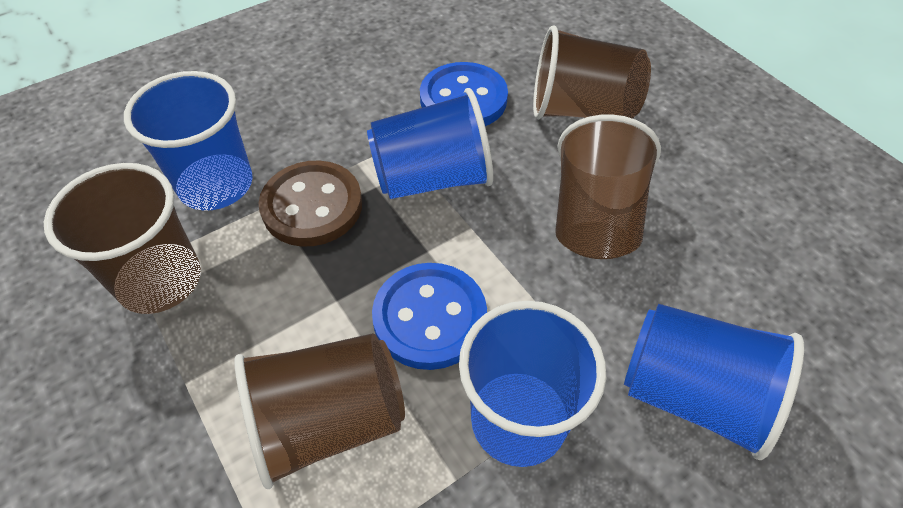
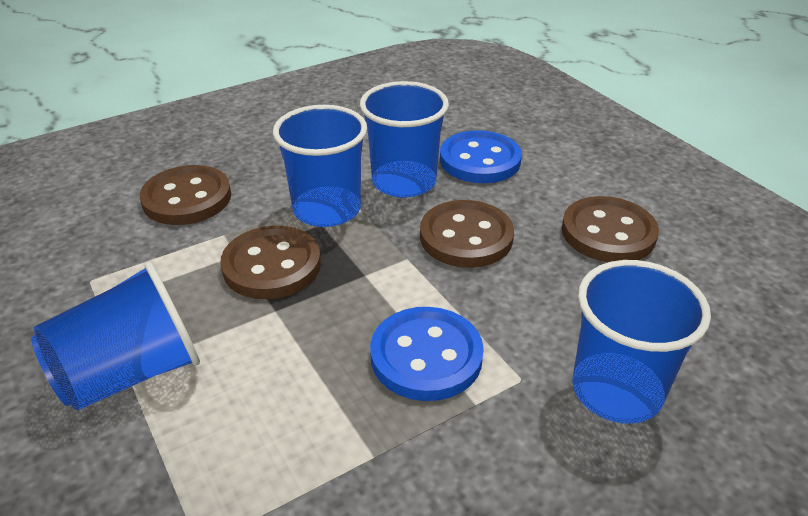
brown button: [258,161,362,247] = 1 -> [140,165,231,225] [220,226,321,299] [420,200,514,268] [562,196,659,262] = 4
brown cup: [44,163,201,314] [234,333,405,489] [533,25,651,119] [555,114,661,259] = 4 -> none = 0

